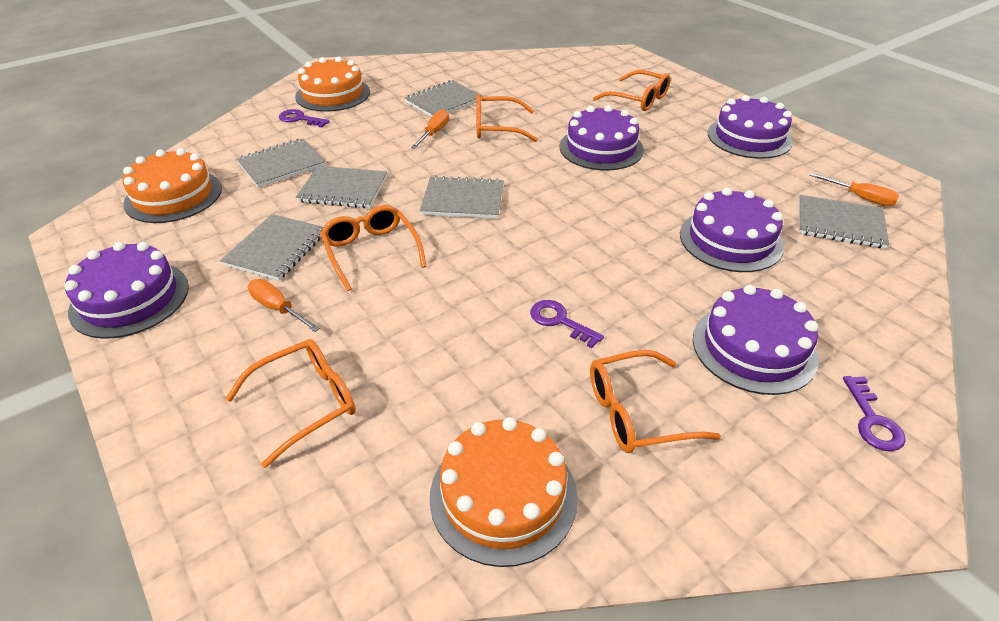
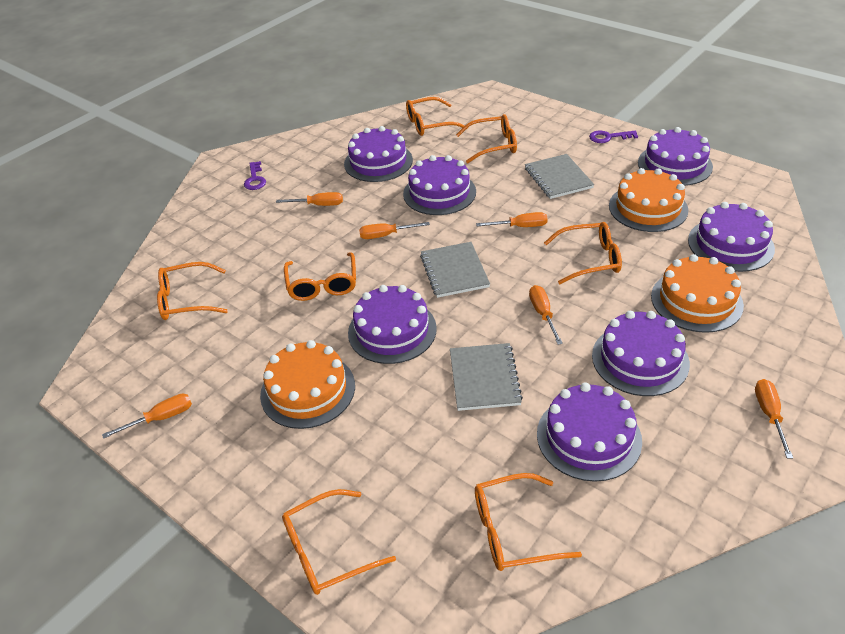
grey notebook: [220,214,323,281] [237,138,326,188] [296,166,387,208] [405,80,483,117] [420,176,504,219] [799,195,889,249] = 6 -> [420,242,490,298] [450,343,523,411] [525,154,594,199] = 3
orange glasses: [226,339,356,468] [320,205,427,291] [476,94,538,142] [590,350,721,453] [593,70,671,111] = 5 -> [157,262,228,320] [282,489,396,595] [284,252,356,301] [406,97,468,136] [456,114,517,163] [475,473,582,571] [544,222,622,284] = 7
orange screwdriver: [248,279,320,332] [411,110,449,149] [809,172,899,206] = 3 -> [102,394,192,439] [276,192,343,206] [359,222,430,239] [476,212,548,227] [529,285,563,345] [755,379,793,458] = 6
purple cake: [65,242,189,339] [560,105,644,171] [680,188,784,272] [693,285,819,395] [708,95,793,159] = 5 -> [344,126,413,182] [348,285,437,364] [403,155,476,215] [537,383,642,482] [592,311,690,396] [638,127,713,186] [688,202,775,272] = 7
purple key: [279,109,330,128] [530,300,604,348] [843,376,906,451] = 3 -> [244,161,266,190] [589,130,638,143] = 2

